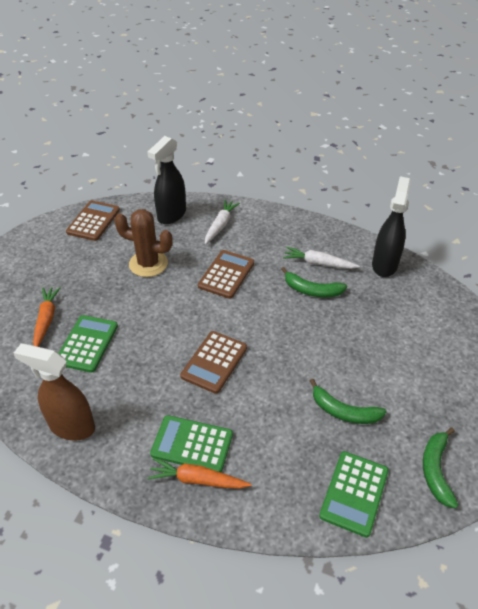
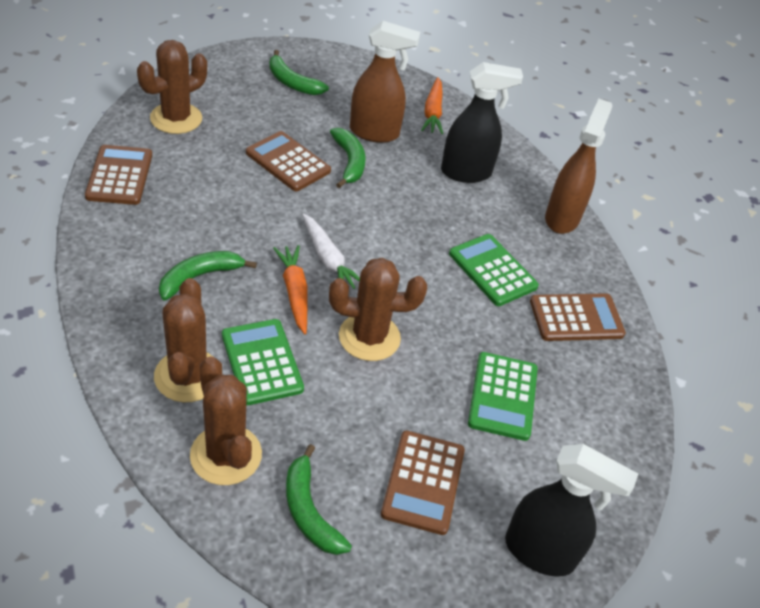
brown cactus: [114,209,173,277] = 1 -> [137,40,207,134] [154,278,215,402] [190,356,262,485] [329,258,427,361] = 4
brown calculator: [66,200,120,241] [180,331,247,394] [198,250,254,299] = 3 -> [85,145,152,205] [246,131,331,191] [381,431,465,535] [530,293,626,341] = 4
brown spray bottle: [14,343,95,440] = 1 -> [350,21,420,143] [545,99,613,234] = 2
green banana: [281,267,347,297] [310,379,387,424] [423,427,458,508] = 3 -> [159,251,257,300] [269,50,329,95] [286,444,352,555] [330,128,366,188] = 4
white carrot: [205,199,240,245] [283,247,360,269] = 2 -> [302,213,360,289] = 1

